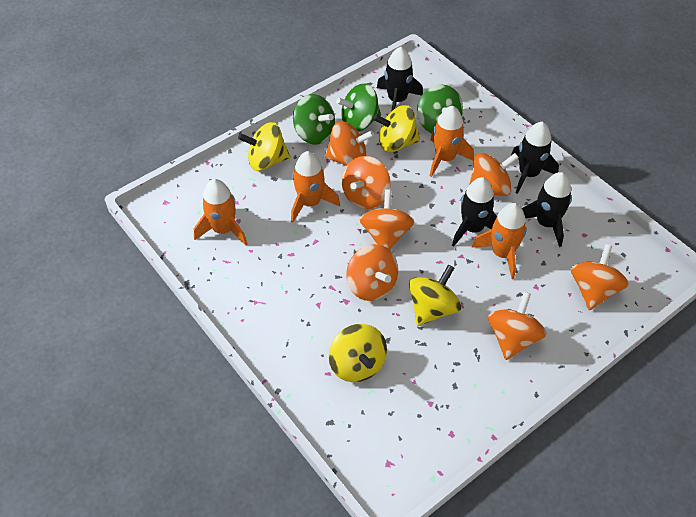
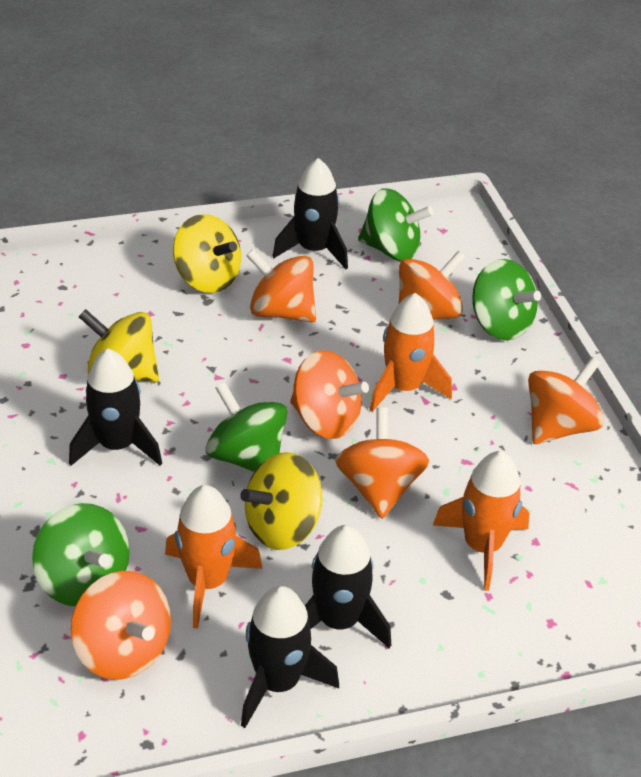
green spinning top: [293,94,335,145] [336,84,381,132] [417,84,463,133] = 3 -> [32,503,130,606] [206,382,287,472] [358,188,433,261] [472,259,541,341] = 4
orange rocket: [194,179,247,245] [291,151,340,223] [430,106,474,177] [472,203,527,279] = 4 -> [165,485,263,629] [370,293,452,412] [433,451,530,591] = 3
orange spinning top: [325,121,374,166] [342,156,391,209] [346,244,398,301] [359,189,414,250] [469,153,519,196] [488,292,547,360] [571,244,629,310] = 7 -> [71,571,171,680] [246,249,316,322] [290,350,369,439] [335,407,429,519] [399,251,466,320] [528,357,604,444] = 6
yellow spinning top: [238,122,290,171] [329,324,387,382] [373,105,420,152] [409,265,461,326] = 4 -> [79,309,159,382] [173,214,241,293] [240,452,322,550] = 3

